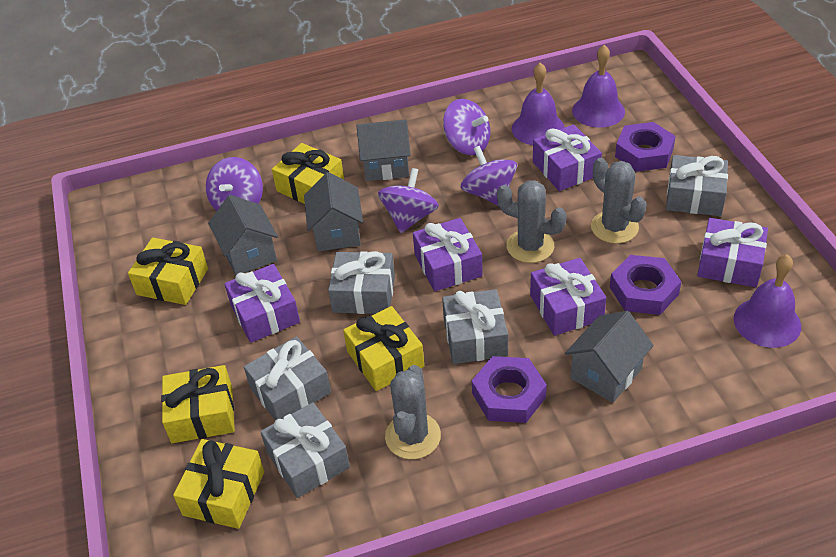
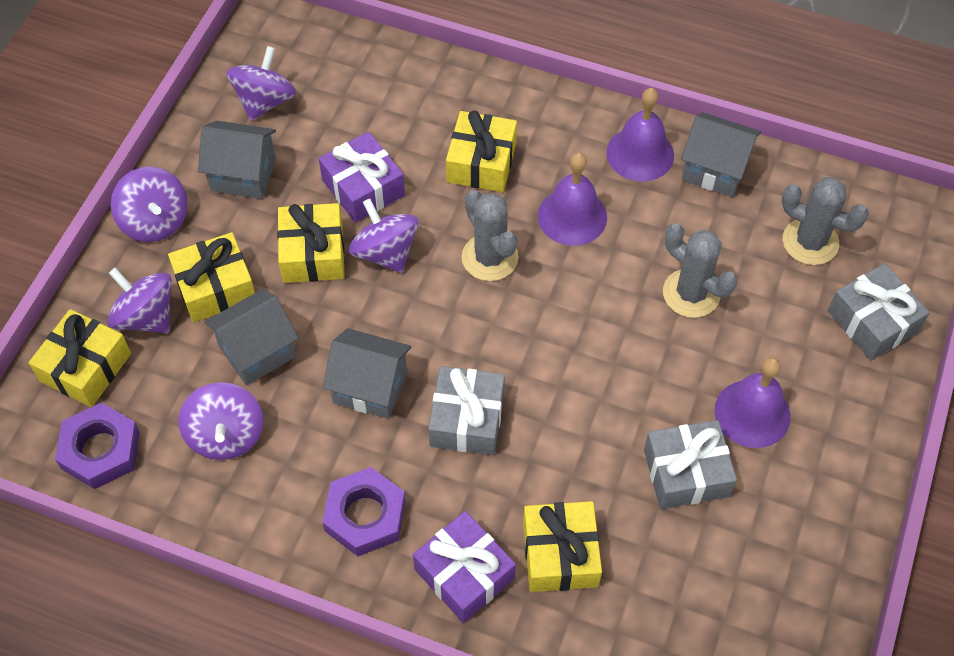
grey gift: [244,336,331,421] [260,402,350,498] [328,251,395,314] [442,289,508,364] [666,155,728,216] = 5 -> [428,366,505,455] [644,420,737,509] [828,263,930,360] = 3
purple gift: [224,264,300,343] [413,218,483,291] [530,258,606,336] [533,125,602,191] [697,218,768,287] = 5 -> [319,132,405,223] [413,511,516,623] = 2
purple nut: [472,356,547,423] [610,255,681,315] [615,122,676,172] = 3 -> [55,402,140,489] [322,467,405,556] = 2
purple spinning top: [206,157,263,211] [378,168,439,233] [443,99,490,155] [460,146,517,206] = 4 -> [107,267,172,333] [111,166,188,242] [178,382,263,460] [226,46,296,121] [349,199,419,273] = 5

